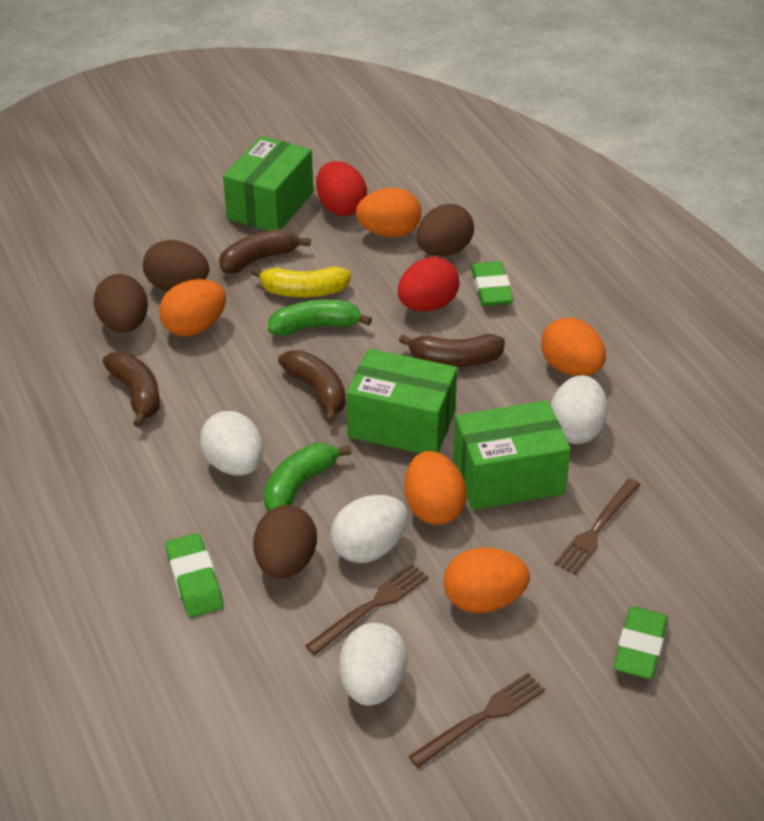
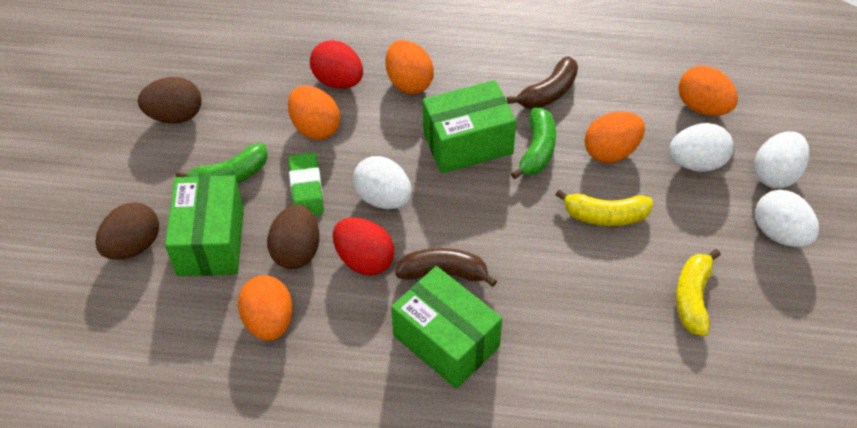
brown banana: [103,352,160,428] [219,229,311,274] [278,350,346,423] [399,334,505,367] = 4 -> [395,248,497,287] [507,56,578,109] = 2
brown egg: [93,274,148,332] [143,240,209,291] [253,505,317,579] [416,204,474,256] = 4 -> [95,202,159,260] [138,77,202,124] [267,204,319,269] = 3
brown fork: [305,563,428,655] [409,673,545,768] [555,478,640,575] = 3 -> none = 0
green eraser: [165,533,224,617] [471,261,513,306] [614,606,668,679] = 3 -> [289,153,324,215] = 1
yellow banana: [251,266,351,297] = 1 -> [555,189,653,226] [676,249,721,336] = 2

